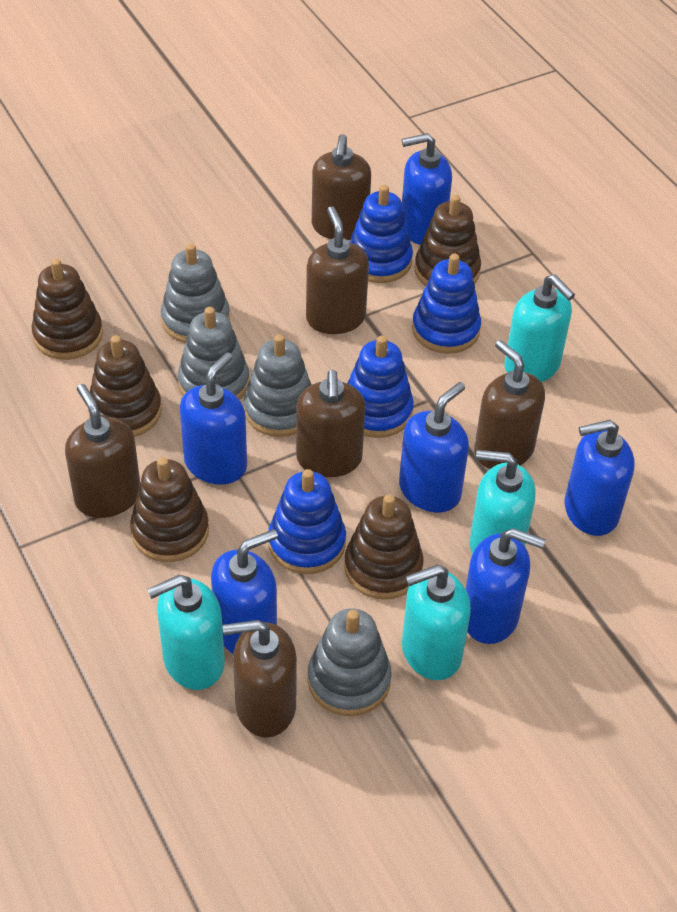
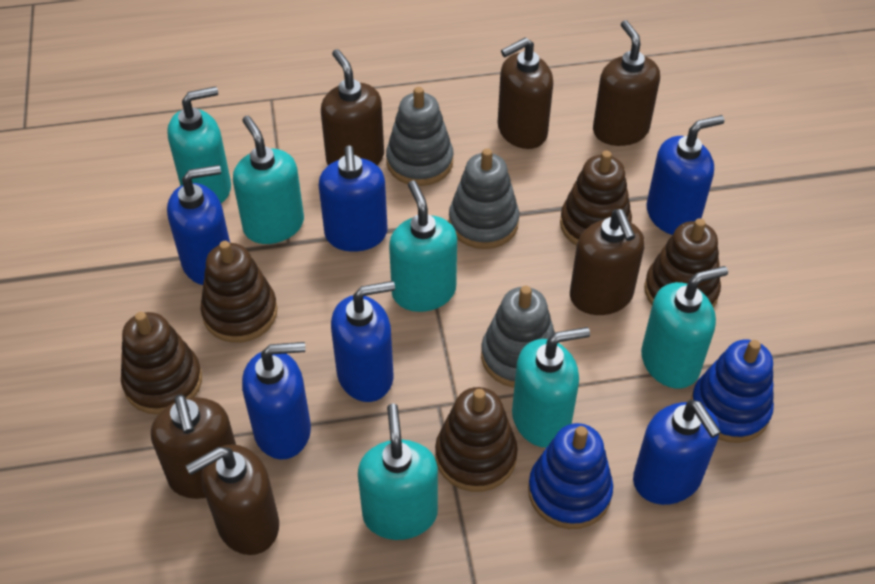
blue stacking toy: [268,469,346,574] [347,336,414,438] [350,185,413,283] [412,254,481,354] = 4 -> [528,423,613,529] [691,340,774,443] = 2
grey stacking toy: [161,243,230,343] [178,307,249,400] [244,334,312,437] [307,608,392,716] = 4 -> [386,87,453,186] [449,148,519,249] [481,286,555,388] = 3
turquoise soap dispenser: [147,575,225,690] [402,565,471,680] [469,450,536,555] [504,274,575,382] = 4 -> [167,86,231,203] [233,116,304,244] [358,403,438,540] [389,180,457,312] [512,327,590,448] [641,266,728,389] = 6

